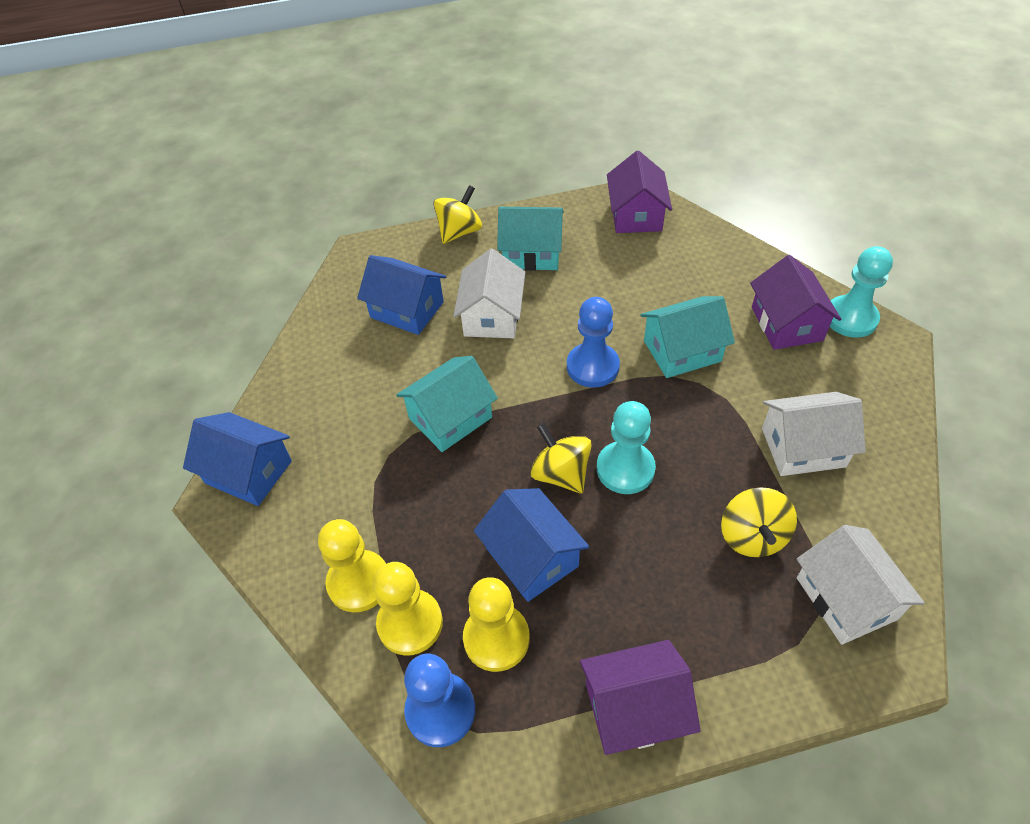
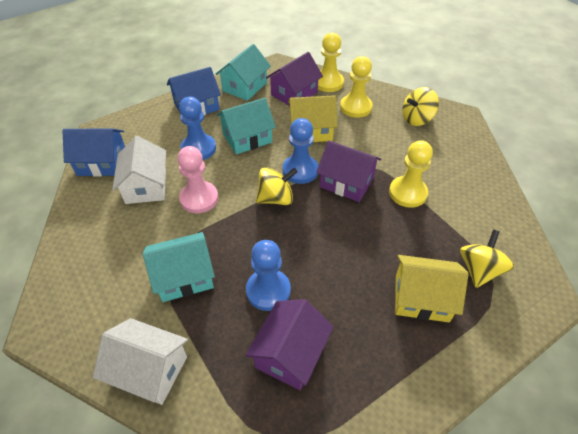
blue house: [183,412,292,506] [357,255,446,335] [474,488,589,602] = 3 -> [62,128,125,177] [167,67,221,115] = 2
blue pawn: [404,654,475,747] [567,297,620,387] = 2 -> [179,97,216,160] [246,240,291,311] [283,118,319,184] = 3
pink pawn: none = 0 -> [177,146,218,213] = 1
turquoise pawn: [597,401,656,494] [830,246,893,338] = 2 -> none = 0
white house: [453,249,525,338] [762,392,866,476] [797,525,925,645] = 3 -> [93,318,188,405] [112,136,166,204] = 2
yellow house: none = 0 -> [288,95,338,142] [395,255,469,322] = 2

